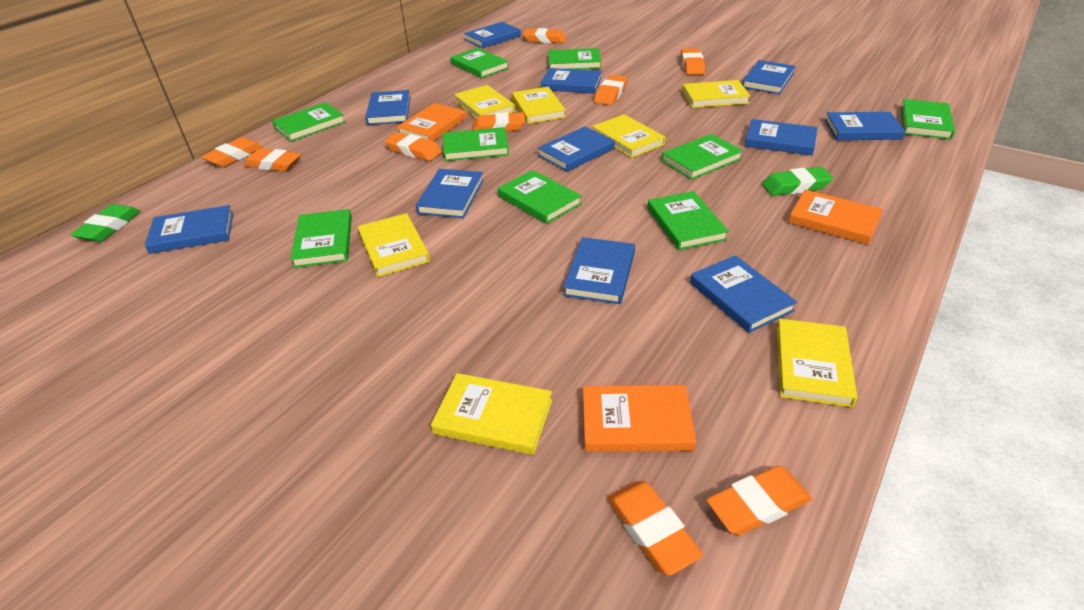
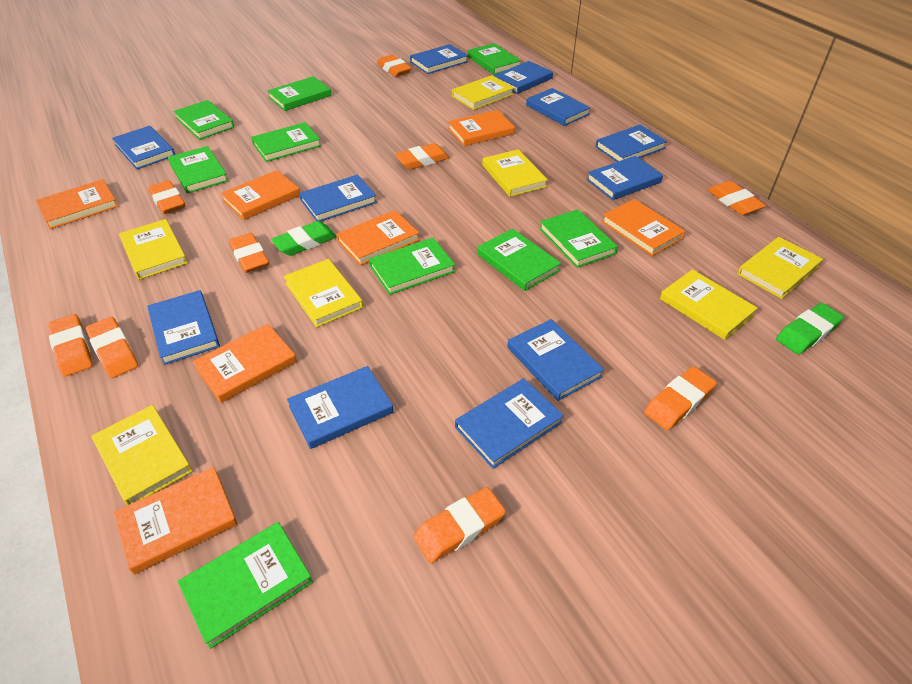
orange book: [397,103,466,141] [583,385,696,452] [788,190,883,245] = 3 -> [36,179,118,229] [114,467,238,575] [193,324,297,403] [221,170,300,220] [336,210,420,265] [448,110,515,146] [602,199,685,256] = 7

